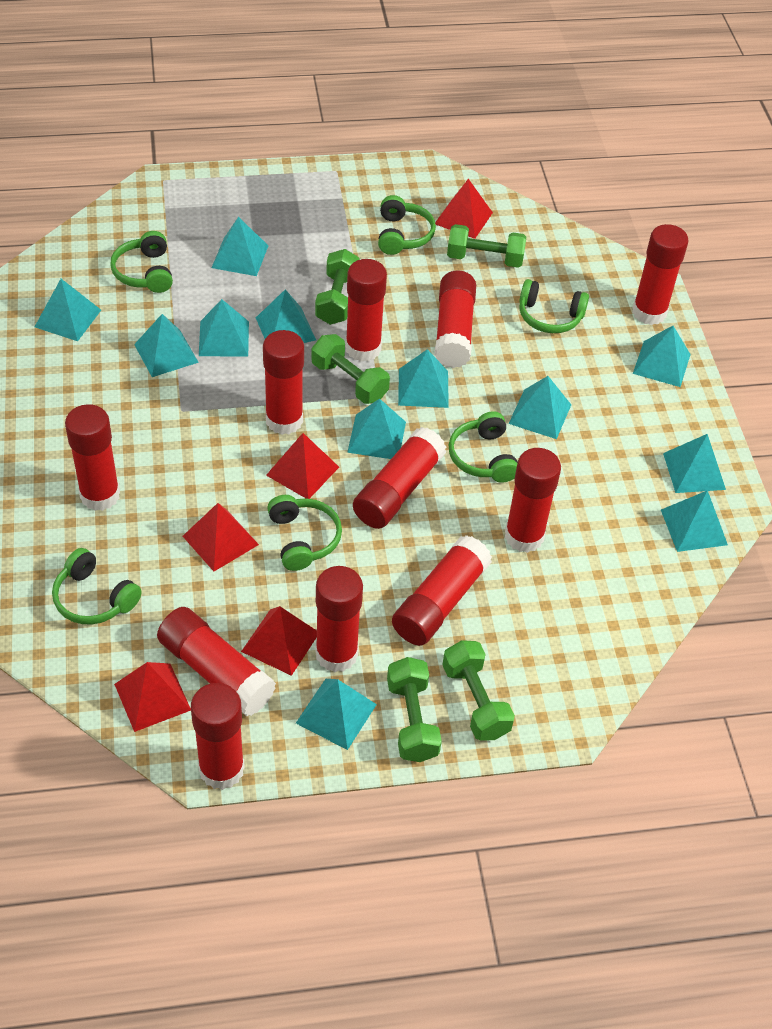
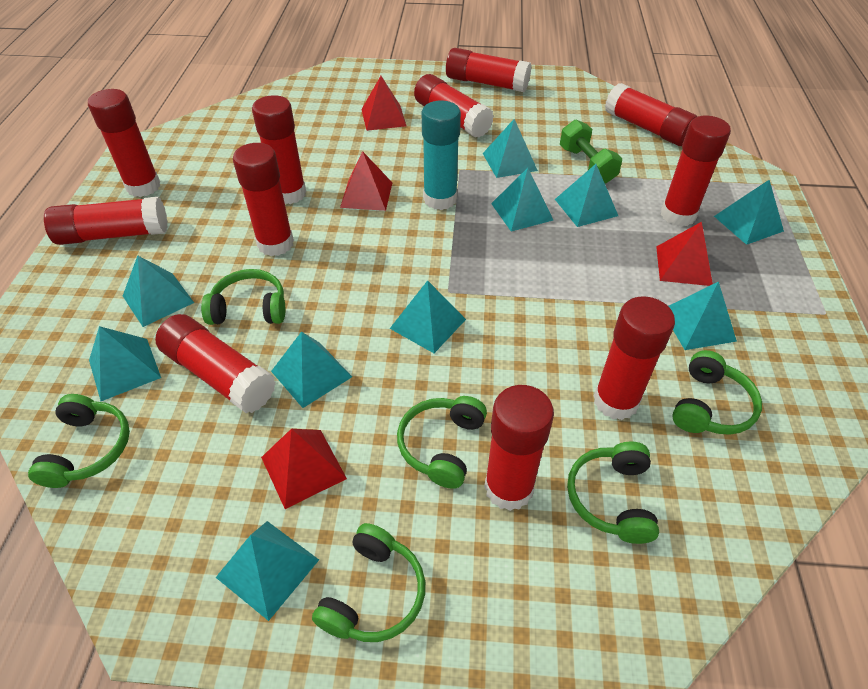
green dumbbell: [312,334,390,404] [315,249,360,325] [387,657,442,762] [442,640,515,740] [447,224,526,268] = 5 -> [560,120,622,184] = 1
red pyramid: [114,662,191,732] [183,503,259,571] [241,606,317,676] [266,433,339,499] [435,179,493,239] = 5 -> [261,429,347,509] [340,151,392,211] [361,76,406,131] [656,222,713,286] = 4
turquoise glue stick: none = 0 -> [422,101,461,210] = 1
turquoise pyramid: [35,279,101,341] [134,314,199,377] [199,299,249,356] [212,217,268,276] [256,289,316,343] [296,679,377,750] [347,399,406,459] [398,349,449,408] [509,376,571,439] [633,326,691,387] [661,490,728,552] [663,434,726,493] = 12 -> [89,326,161,401] [123,256,194,327] [215,521,319,621] [271,331,352,408] [390,280,466,353] [483,119,538,178] [491,168,553,231] [555,164,618,227] [669,282,737,350] [714,180,784,245] = 10

